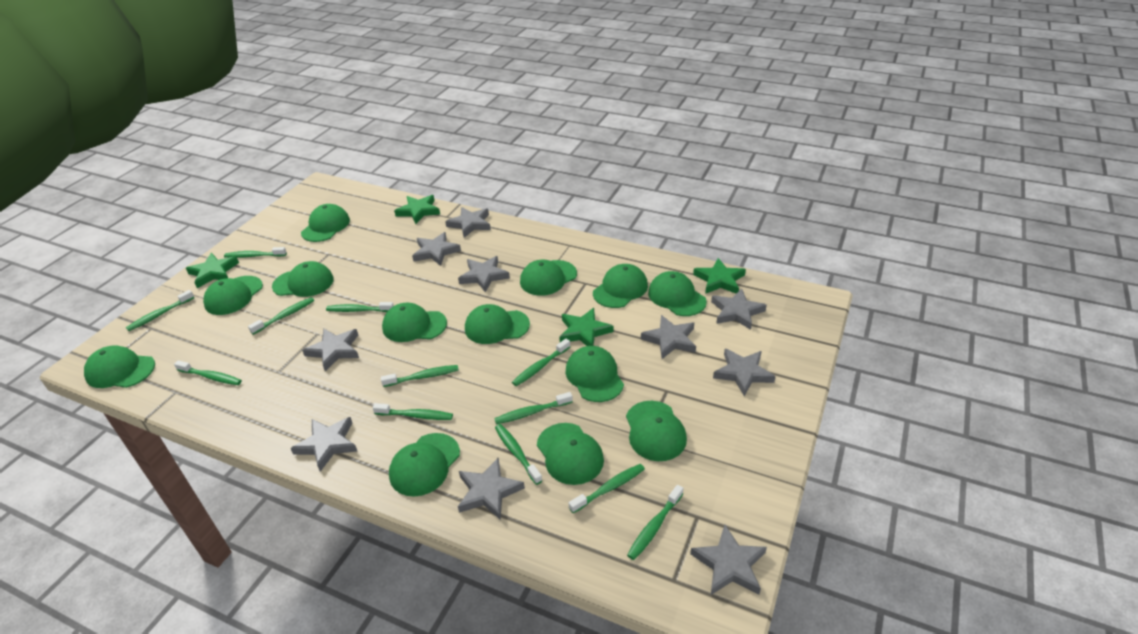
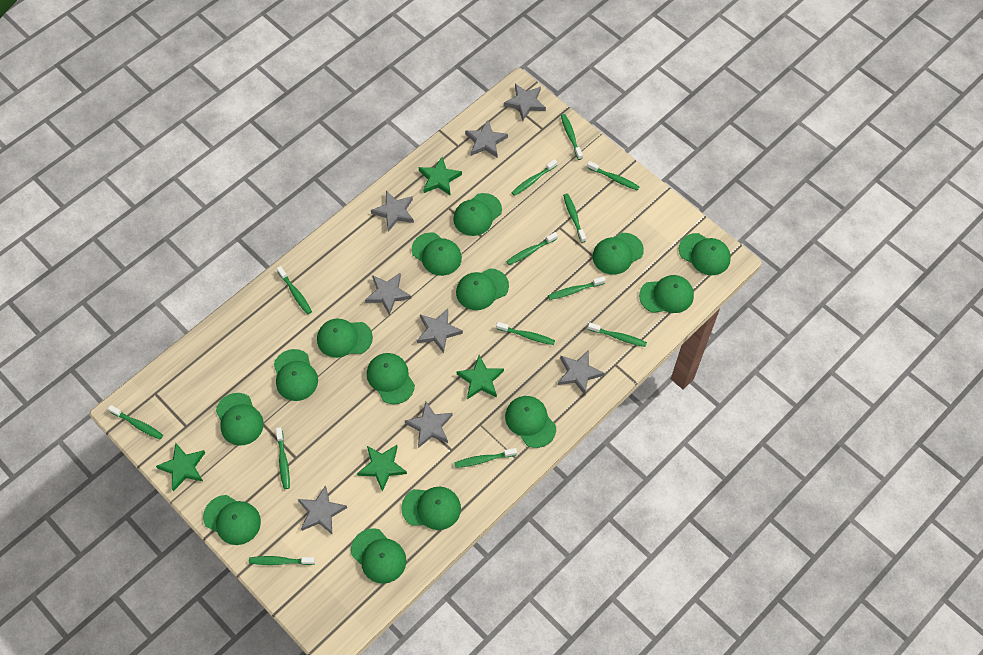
green cap: [84,346,155,388] [203,276,263,315] [272,261,334,297] [301,204,350,242] [382,302,447,342] [389,433,460,497] [465,304,530,344] [520,260,577,296] [537,423,604,485] [566,346,624,402] [593,264,648,308] [626,401,687,461] [648,271,707,316] = 13 -> [203,495,261,545] [216,393,264,446] [274,349,318,401] [317,318,373,358] [351,528,406,584] [367,353,415,404] [401,487,461,530] [412,232,462,276] [453,193,502,236] [456,268,509,310] [505,396,556,448] [593,233,644,275] [639,275,694,313] [679,233,731,275] = 14
green toothbrush: [126,290,194,331] [174,360,242,385] [224,247,287,258] [248,297,314,335] [326,302,394,312] [373,403,453,420] [381,365,459,387] [494,392,573,424] [495,424,543,485] [512,339,570,386] [569,464,645,513] [627,485,683,560] = 12 -> [108,405,163,439] [249,556,315,565] [276,427,290,489] [277,266,312,314] [454,448,517,468] [496,322,555,345] [506,232,558,265] [511,159,557,196] [548,276,605,300] [561,114,583,160] [563,193,586,243] [587,161,640,191] [588,323,647,347] = 13
grey star: [291,417,357,472] [302,329,359,371] [412,232,461,266] [445,207,491,238] [458,256,510,293] [458,458,525,520] [641,315,696,359] [690,524,767,595] [711,289,767,330] [713,349,776,396] = 10 -> [298,485,347,534] [365,273,411,316] [371,191,414,231] [405,402,453,448] [417,309,463,353] [465,120,508,157] [504,84,546,121] [558,350,604,395] = 8

